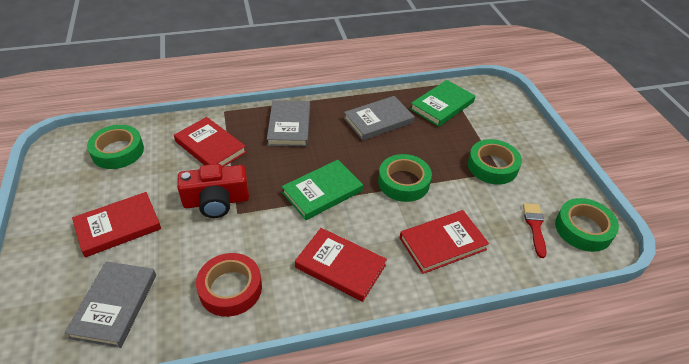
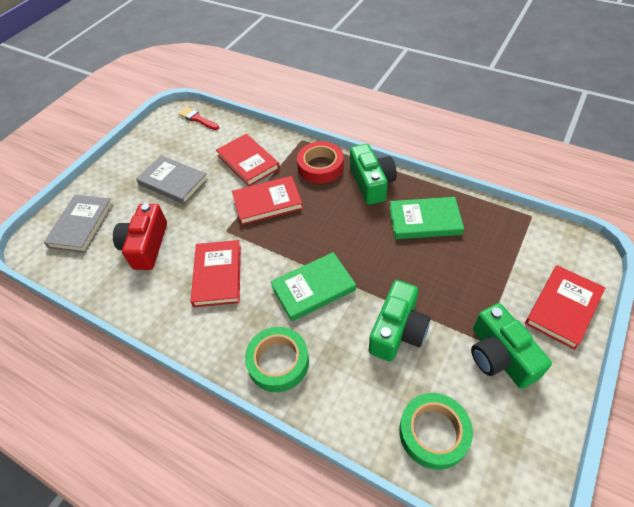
green camera: none = 0 -> [350,144,397,205] [369,280,430,362] [471,303,552,389] = 3
green tape: [87,125,144,169] [378,154,432,202] [468,139,522,185] [555,198,619,252] = 4 -> [245,327,309,392] [399,393,473,470] = 2
grey book: [65,261,156,348] [267,100,310,147] [344,96,415,141] = 3 -> [44,195,114,253] [136,155,208,205] = 2

